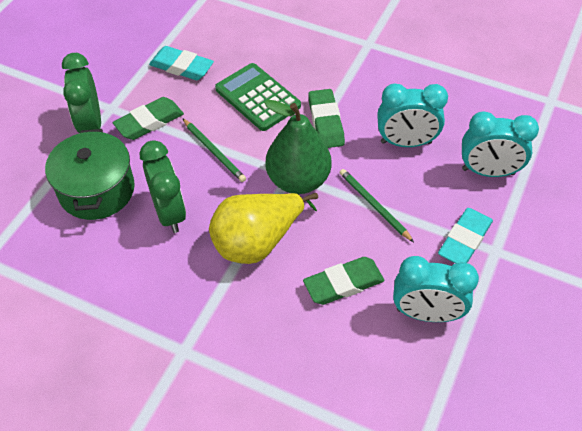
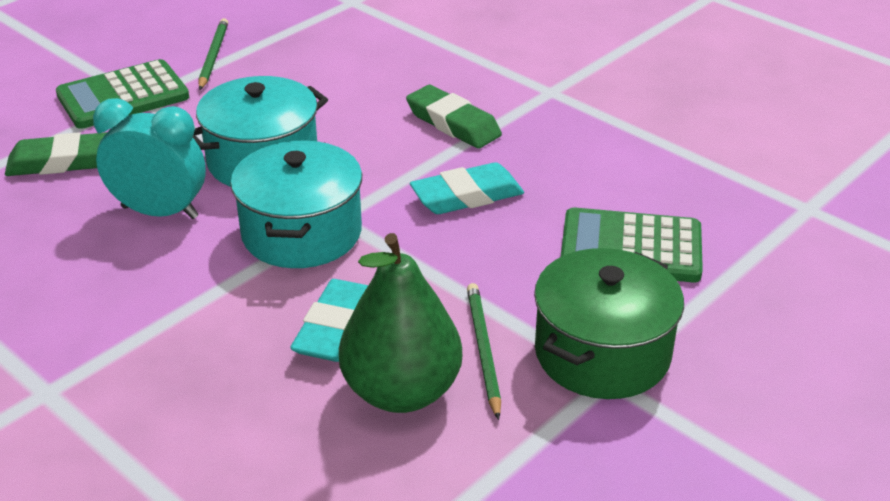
green calculator: [215,63,301,131] = 1 -> [56,59,189,129] [561,207,703,283] = 2
green clock: [62,53,101,133] [139,140,186,233] = 2 -> none = 0
green eraser: [113,97,184,140] [303,257,384,305] [308,89,345,148] = 3 -> [5,132,107,176] [406,85,502,149] = 2
turquoise clock: [377,84,448,147] [393,256,479,322] [462,111,539,177] = 3 -> [93,98,206,219] = 1
turquoise pot: none = 0 -> [193,76,328,187] [231,141,362,268] = 2
yellow pear: [209,193,318,264] = 1 -> none = 0

